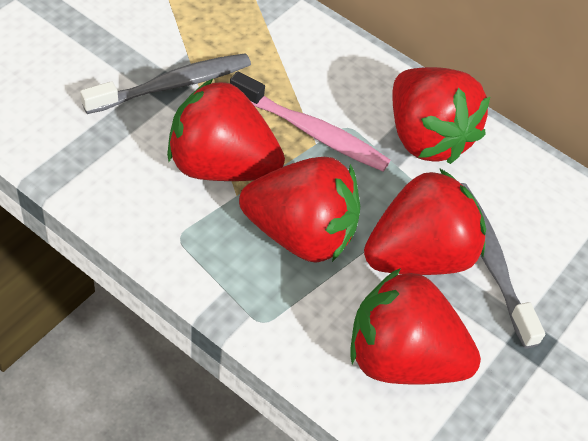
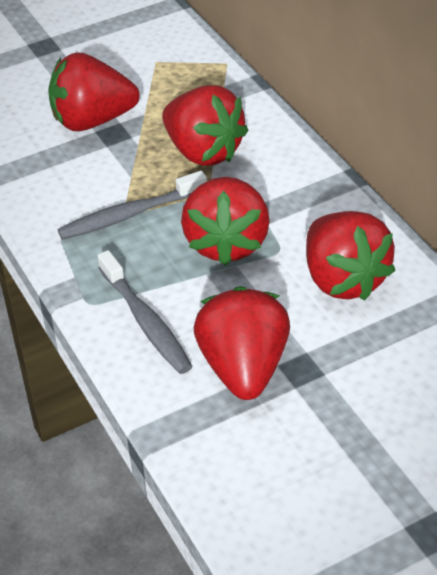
pink toothbrush: [230,71,390,171] = 1 -> none = 0

